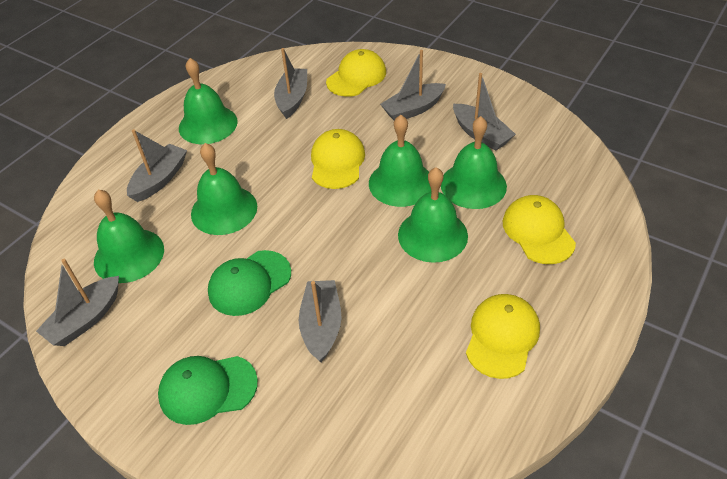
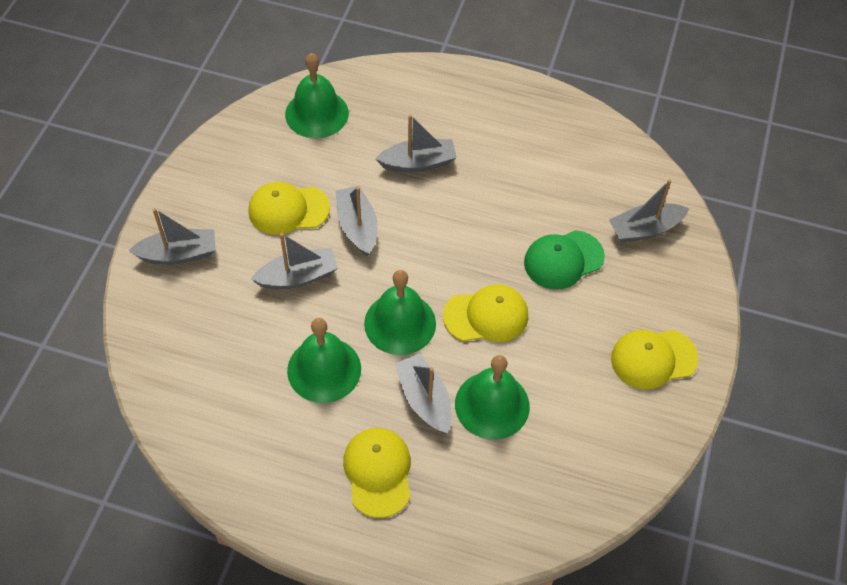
green bell: [94,190,164,283] [179,58,238,144] [191,143,257,235] [369,115,431,207] [398,167,468,263] [441,116,507,209] = 6 -> [285,53,349,138] [287,318,361,403] [364,270,436,355] [455,355,530,440] = 4
green cap: [158,356,258,425] [208,250,291,316] = 2 -> [524,230,605,289] = 1

